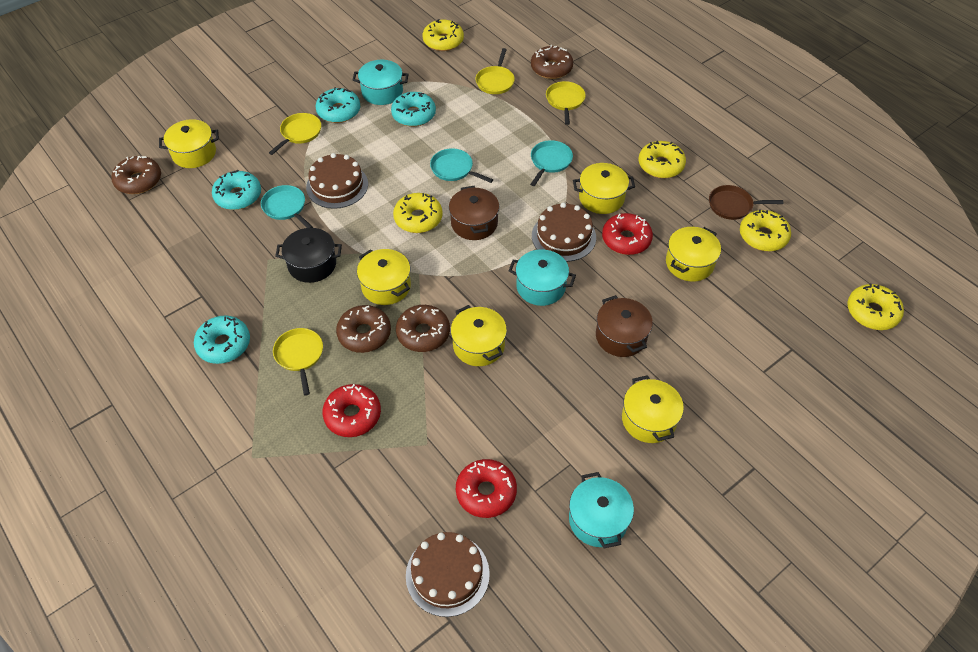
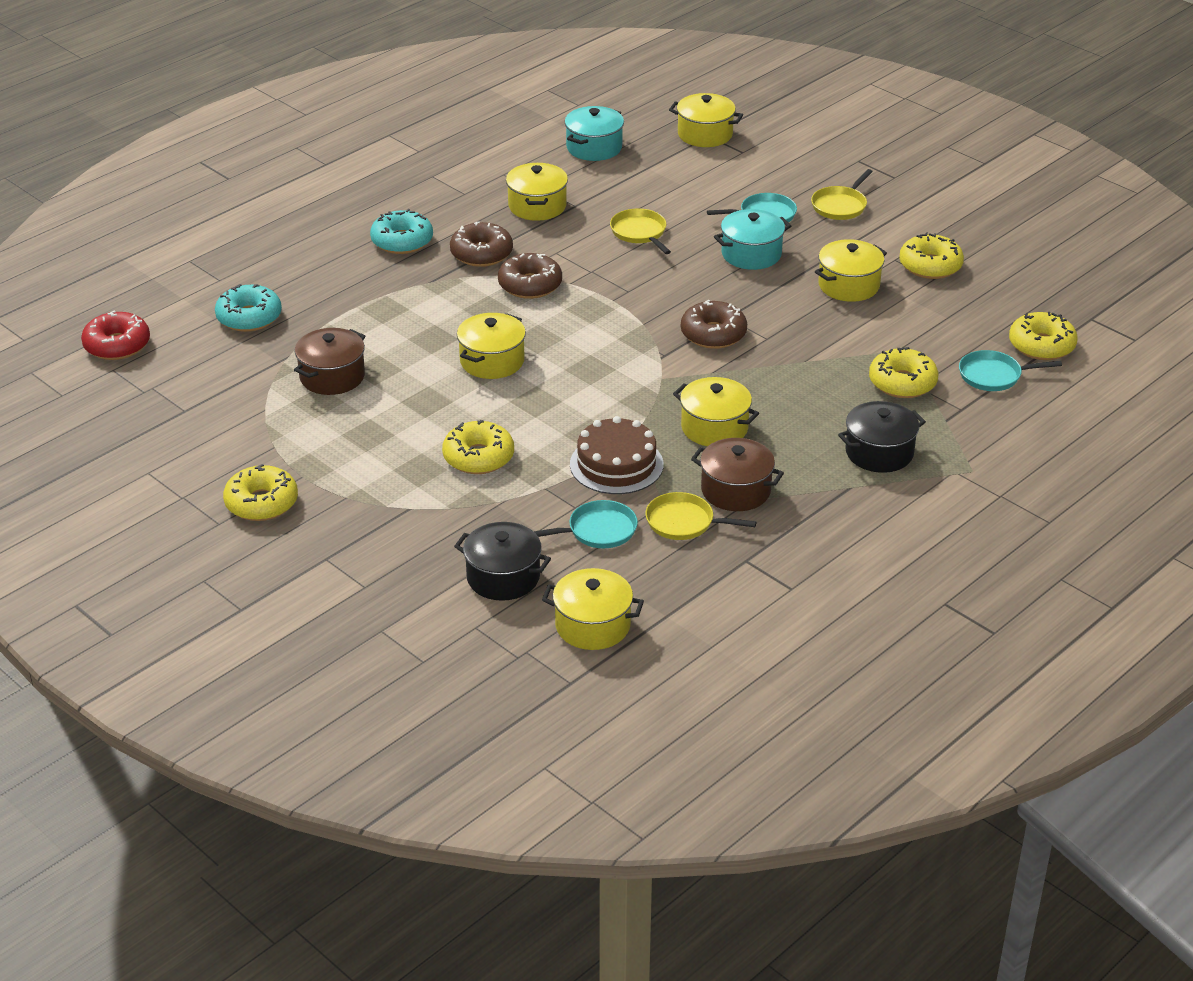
black pot: [275,228,342,283] = 1 -> [454,522,551,601] [838,401,926,473] = 2
brown cake: [306,153,368,209] [406,532,490,617] [532,203,596,262] = 3 -> [570,416,663,494] = 1
brown donut: [111,156,161,194] [336,305,391,353] [396,305,450,352] [531,45,573,79] = 4 -> [450,222,513,267] [498,253,562,299] [681,300,747,349] = 3
brown pan: [709,185,783,220] = 1 -> none = 0
red donut: [322,384,381,437] [456,459,517,518] [602,213,653,255] = 3 -> [81,310,150,360] = 1
turquoise donut: [194,315,250,364] [212,170,261,210] [316,87,360,123] [391,92,436,127] = 4 -> [215,284,282,332] [370,209,433,254] = 2
turquoise pot: [353,60,409,105] [508,249,576,306] [569,472,634,548] = 3 -> [565,106,624,161] [714,209,791,270] = 2
yellow pan: [269,113,321,155] [273,328,323,396] [475,48,515,94] [546,81,586,125] = 4 -> [610,209,671,254] [645,492,756,540] [811,169,873,220] = 3

